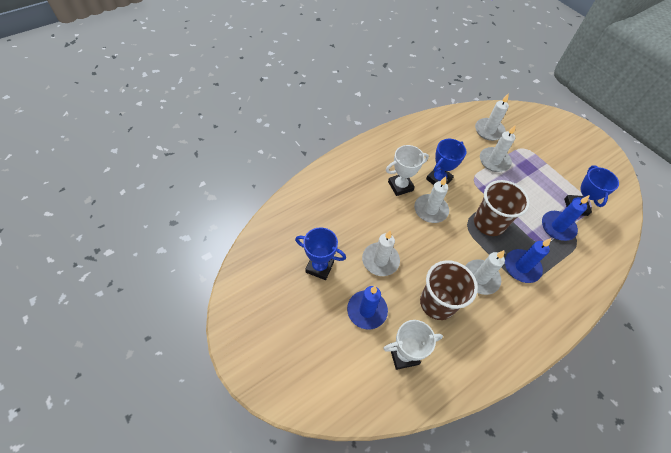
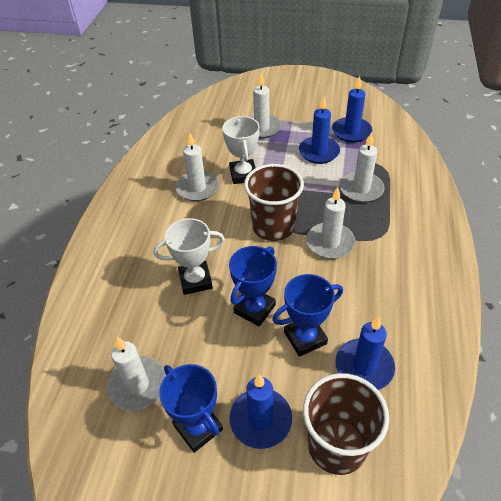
blue candle: [347,286,388,329] [505,238,551,283] [542,195,590,241] = 3 -> [229,374,292,449] [299,97,340,164] [332,76,372,143] [336,316,395,390] = 4

